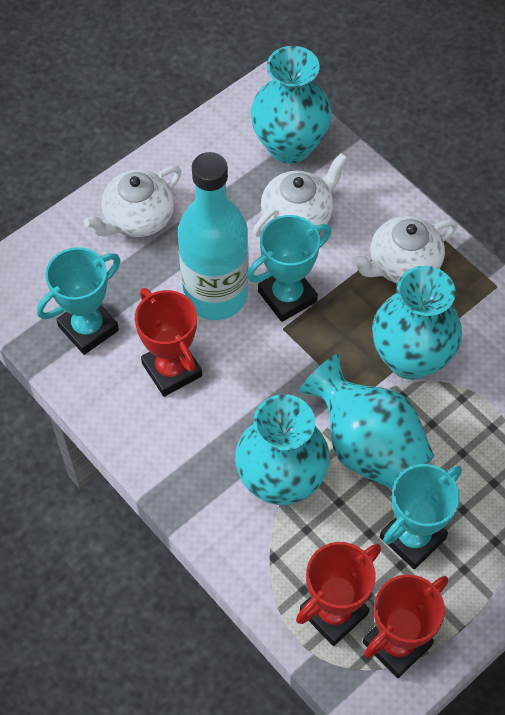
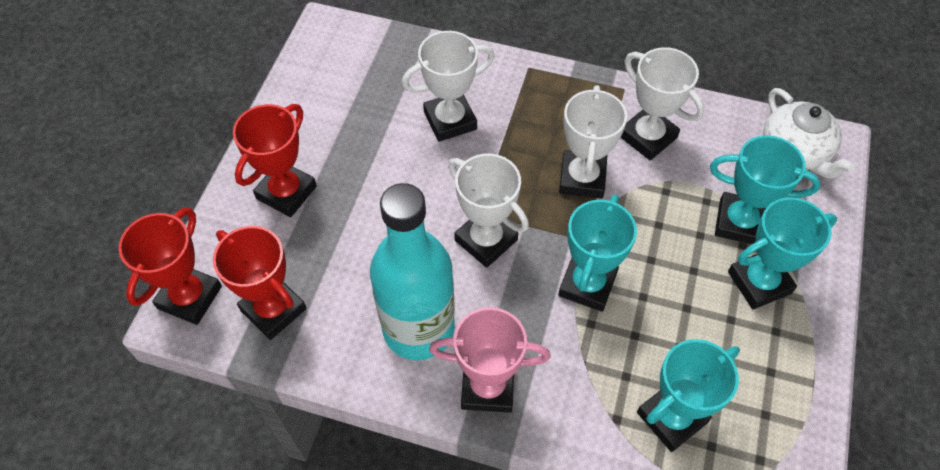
pink trophy: none = 0 -> [429,307,550,413] = 1
turquoise trophy: [37,247,121,355] [247,215,331,322] [380,464,462,569] = 3 -> [558,194,637,312] [637,339,740,452] [710,135,821,244] [728,197,837,309] = 4
turquoise vase: [235,394,330,505] [250,46,332,164] [299,354,434,489] [372,266,462,380] = 4 -> none = 0
white teapot: [84,166,181,237] [253,153,347,237] [352,216,457,284] = 3 -> [763,88,855,179] = 1
white trophy: none = 0 -> [402,31,495,142] [448,154,529,268] [559,85,627,198] [620,47,704,161] = 4

